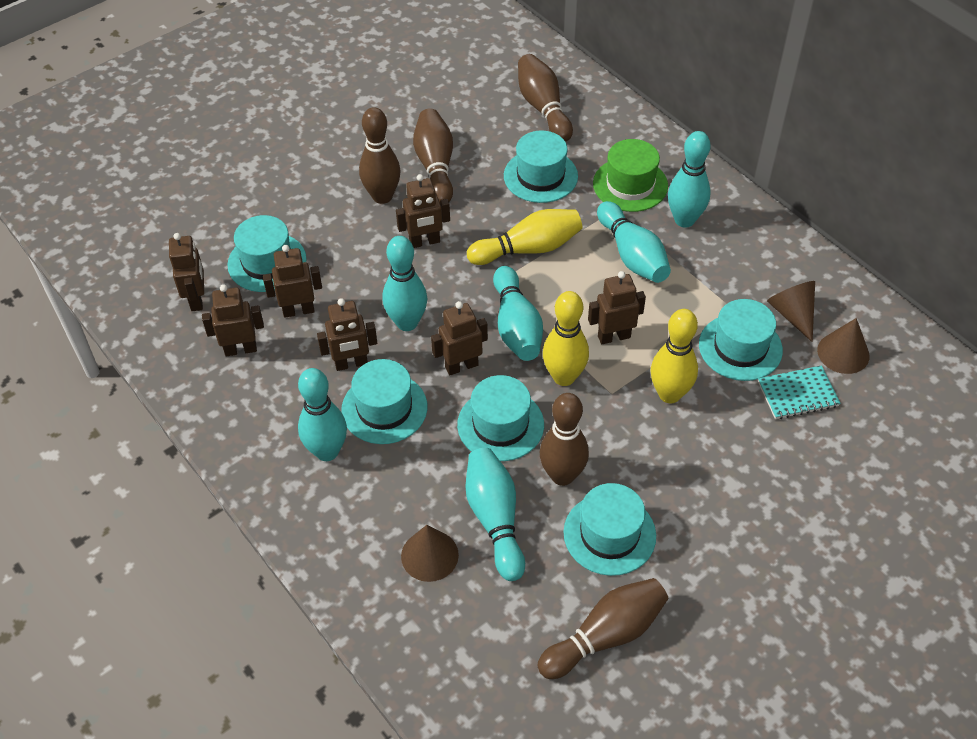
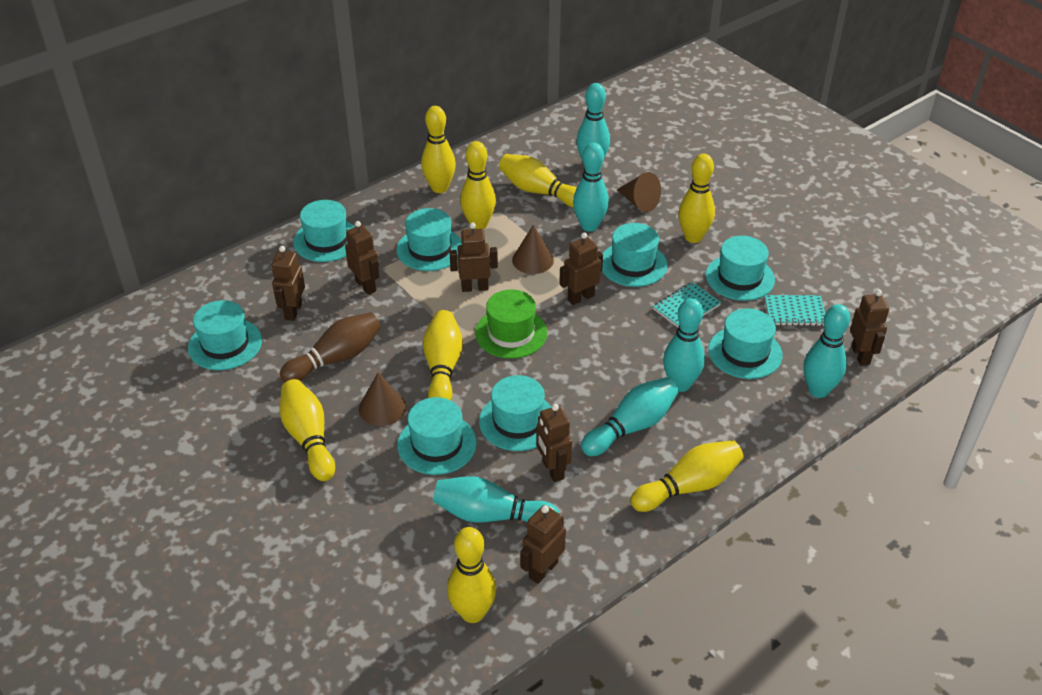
brown bowling pin: [359,107,401,204] [413,108,453,202] [518,54,573,142] [537,578,668,679] [540,393,589,486] = 5 -> [280,312,381,382] = 1
turquoise hat: [227,215,307,292] [341,359,427,444] [457,375,544,461] [504,130,578,203] [564,483,656,576] [699,299,783,381] = 6 -> [188,300,262,370] [293,200,355,262] [396,208,462,271] [397,397,477,475] [479,375,551,451] [602,223,667,287] [706,236,775,301] [708,308,782,379] = 8
turquoise notebook: [758,365,841,419] = 1 -> [653,282,721,327] [765,295,825,326] = 2
yellow bowling pin: [467,209,583,265] [543,291,589,386] [651,309,698,404] = 3 -> [280,379,335,481] [421,106,456,193] [423,310,463,400] [447,527,496,623] [460,141,496,229] [499,154,577,207] [630,440,744,512] [678,154,715,243] = 8

